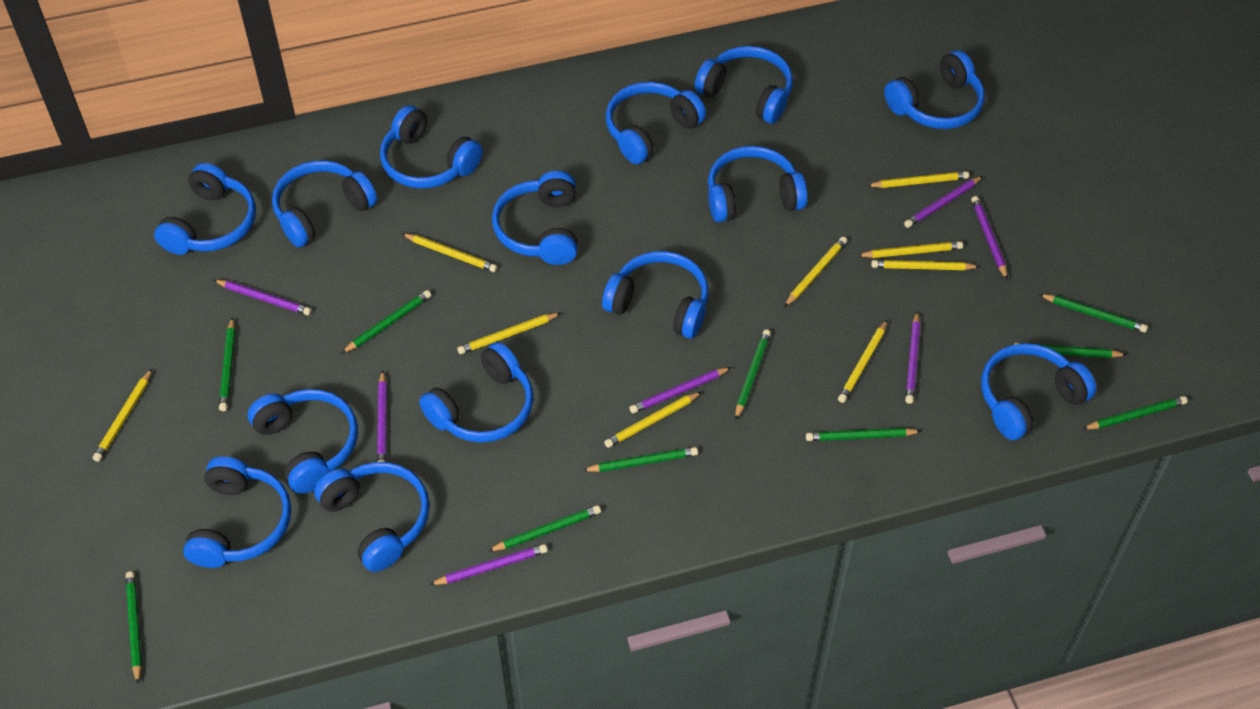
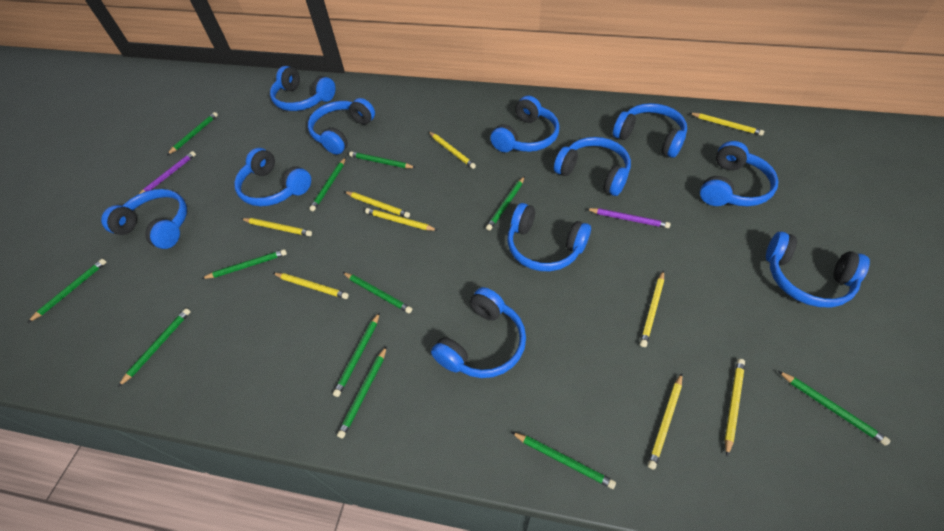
blue headphones: [154,163,256,255] [183,456,291,568] [248,389,358,494] [272,160,377,247] [314,462,430,572] [380,105,483,189] [419,342,534,443] [492,170,578,265] [602,251,709,339] [605,82,706,164] [695,46,793,124] [708,146,808,222] [884,50,985,129] [981,343,1096,440] = 14 -> [101,189,187,249] [234,148,311,206] [270,66,335,111] [308,98,375,155] [431,287,526,378] [490,96,559,152] [508,203,591,271] [554,137,631,196] [613,103,687,158] [700,141,778,207] [766,231,870,307] = 11
green pencil: [126,571,142,684] [219,317,235,411] [341,290,431,354] [488,505,601,551] [582,447,698,472] [735,330,771,420] [806,428,922,441] [1014,343,1127,358] [1039,294,1148,333] [1083,396,1187,430] = 10 -> [28,259,107,323] [118,308,191,387] [167,112,218,155] [201,249,287,279] [309,157,346,211] [333,312,380,397] [337,346,387,438] [342,272,412,313] [349,151,416,168] [486,176,525,231] [511,432,616,489] [778,371,890,446] = 12
purple pencil: [214,280,312,315] [377,370,387,462] [429,544,547,585] [629,367,731,414] [904,176,983,228] [905,311,920,404] [971,196,1007,279] = 7 -> [139,151,196,194] [587,208,670,228] = 2

